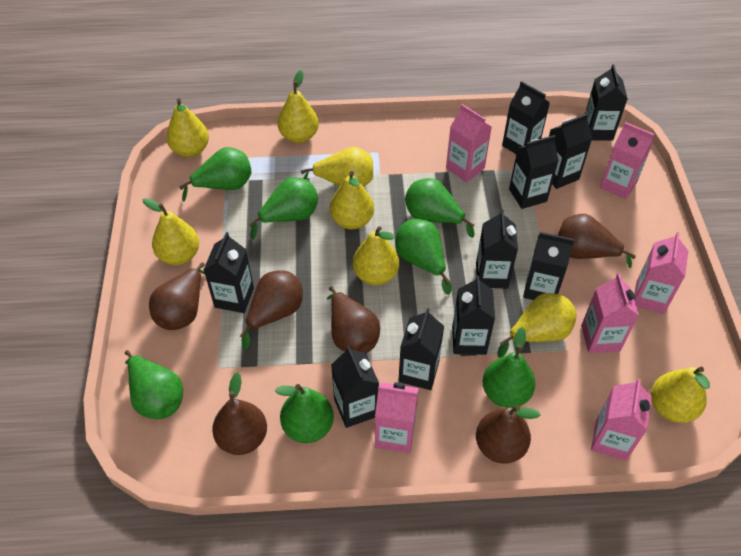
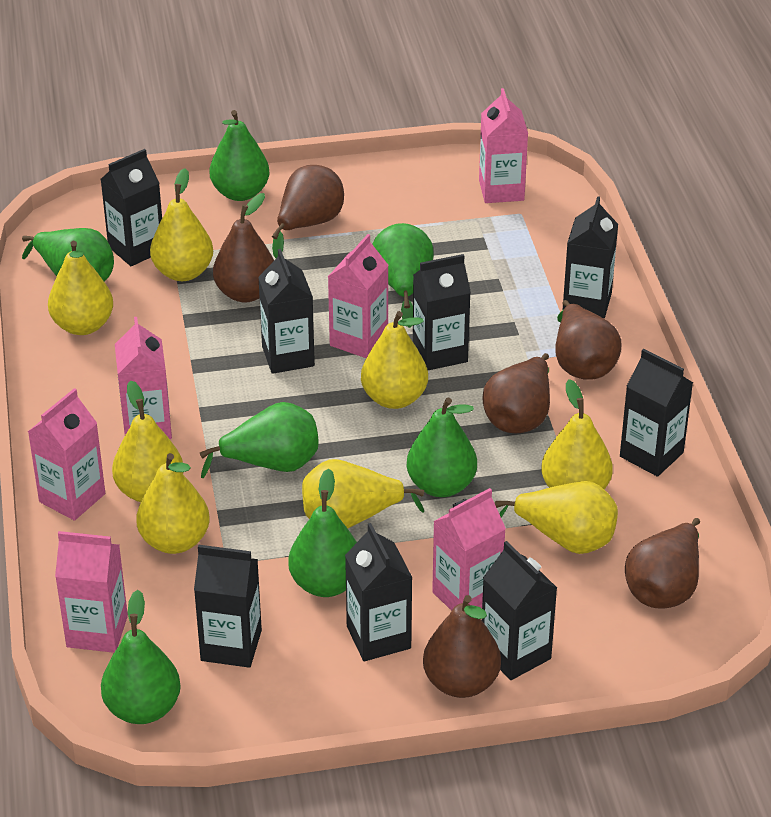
black carton: [204,232,254,313] [331,345,379,428] [399,308,444,390] [452,275,495,355] [476,209,518,289] [502,81,550,154] [509,135,559,209] [523,232,575,300] [549,113,592,189] [585,64,628,141] = 10 -> [100,149,162,266] [194,545,262,668] [258,249,315,374] [345,523,413,661] [413,254,471,370] [482,541,557,680] [563,196,618,318] [620,349,693,477] = 8

